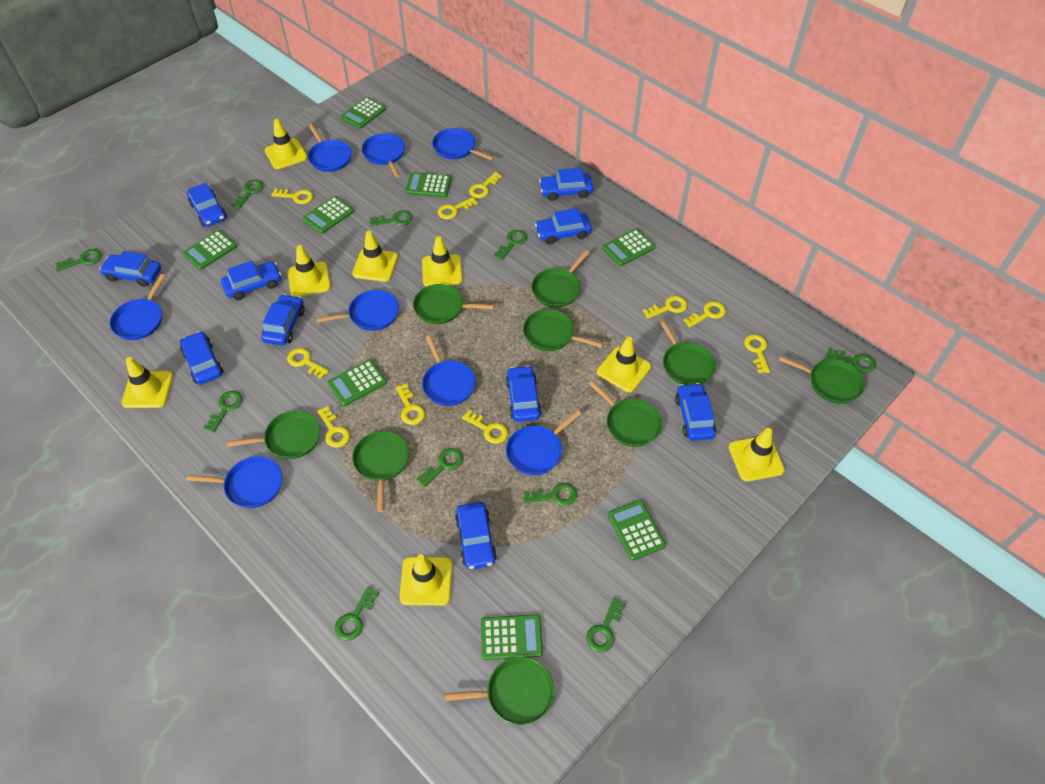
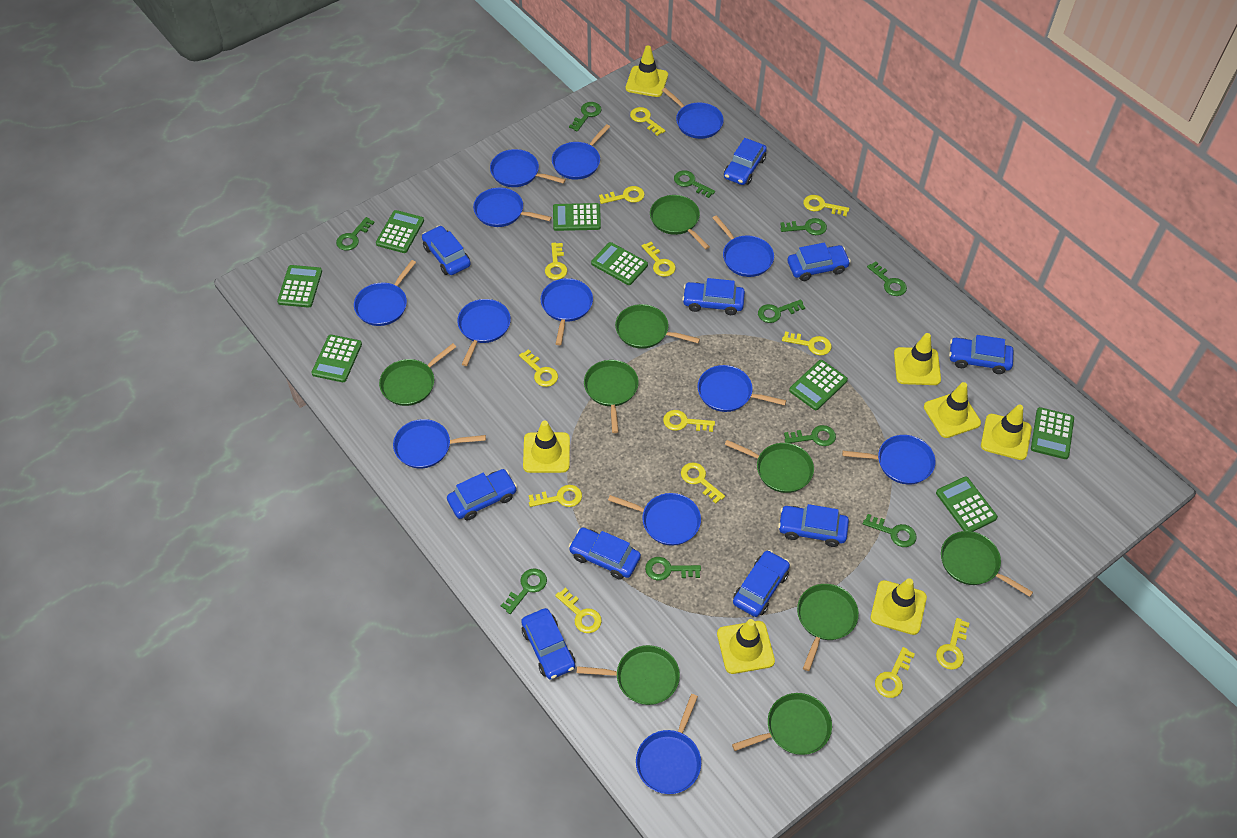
blue pan: [110,274,166,340] [186,456,282,508] [308,123,352,172] [316,290,399,331] [362,133,405,178] [422,335,476,406] [432,128,495,160] [506,410,582,475] = 8 -> [354,260,416,326] [393,419,486,468] [457,299,511,366] [473,188,552,227] [490,149,566,187] [541,278,593,345] [552,124,610,180] [608,493,701,546] [636,694,701,794] [662,88,724,139] [698,365,786,412] [713,215,774,277] [842,435,936,484] = 13
yellow key: [271,189,313,204] [287,348,329,379] [317,406,350,448] [396,384,425,425] [438,197,478,219] [462,410,508,444] [469,172,503,198] [643,296,687,319] [683,301,726,328] [744,334,770,373] = 10 -> [519,349,558,387] [529,485,582,507] [545,243,567,280] [555,588,602,633] [599,186,645,204] [630,107,665,136] [642,242,676,277] [663,410,715,432] [681,463,725,504] [782,331,832,356] [803,195,849,216] [875,647,915,698] [936,618,969,670] = 13
yellow traffic cone: [121,357,173,408] [265,119,307,169] [288,245,331,297] [352,231,398,282] [399,554,452,606] [422,236,462,287] [597,337,651,392] [729,428,785,482] = 8 -> [523,420,570,473] [626,46,668,97] [717,619,775,674] [871,578,927,635] [894,333,941,385] [924,382,981,438] [981,405,1032,460] = 7

